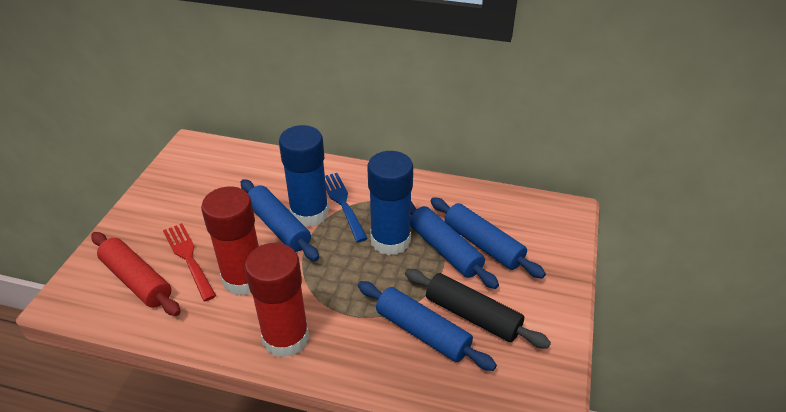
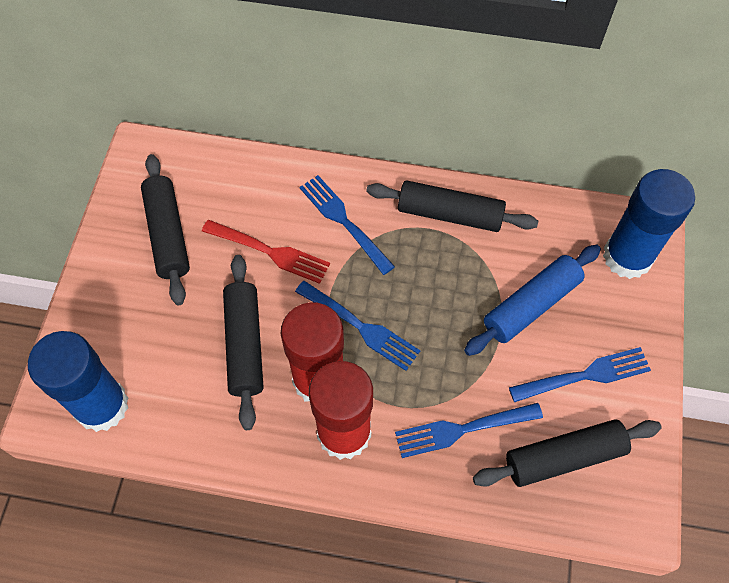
black rolling pin: [405,269,551,349] = 1 -> [141,154,190,305] [223,255,263,430] [366,181,538,232] [473,419,662,487] = 4
blue fork: [325,173,368,242] = 1 -> [295,281,421,371] [299,175,395,275] [395,403,543,458] [509,347,651,402] = 4
blue rolling pin: [241,179,319,261] [358,281,497,371] [410,202,499,289] [430,197,546,279] = 4 -> [464,245,601,356] = 1
red rolling pin: [91,232,181,316] = 1 -> none = 0

